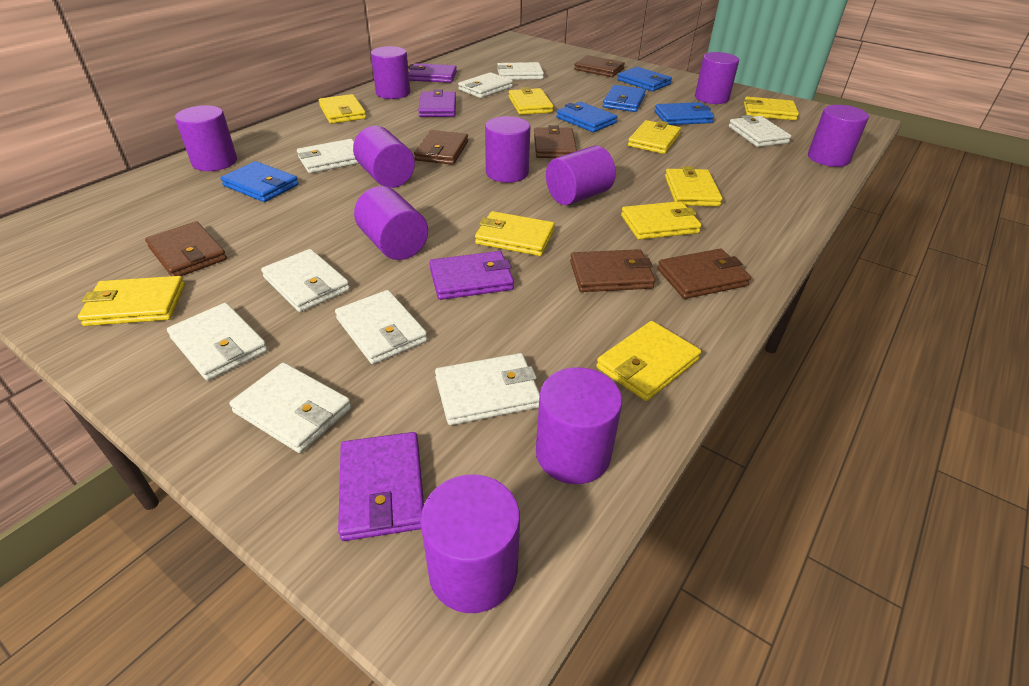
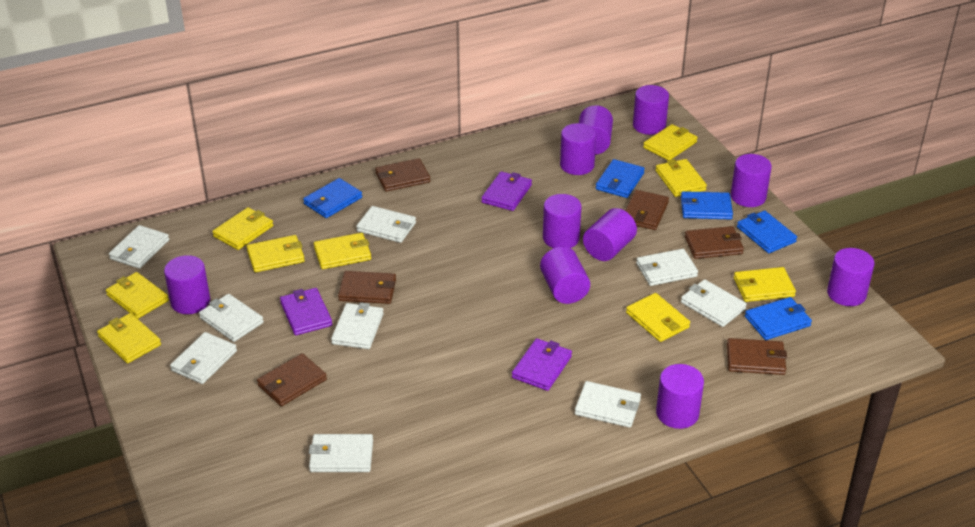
purple wallet: [338,432,424,541] [409,63,457,83] [418,89,456,117] [429,251,514,300] = 4 -> [280,288,332,335] [481,171,532,211] [512,338,572,391] = 3

